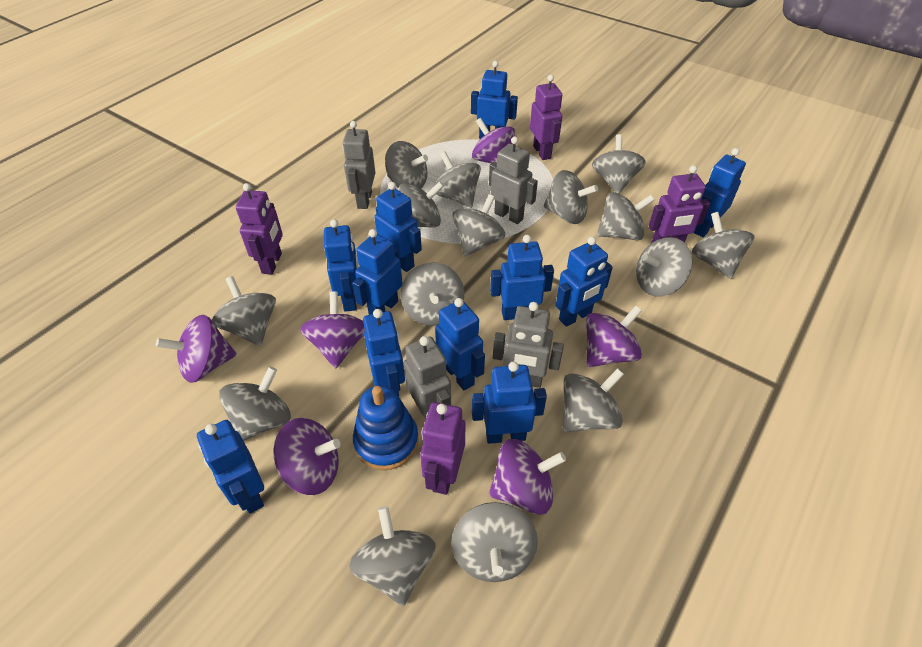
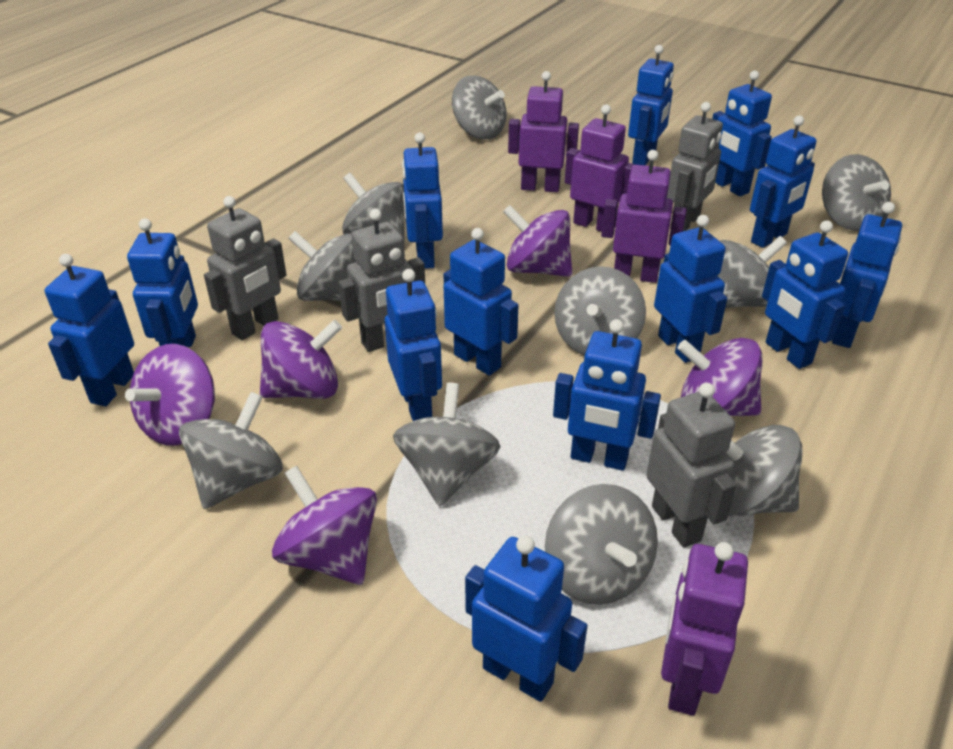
blue robot: [197,420,264,514] [324,219,359,312] [353,229,402,315] [363,309,405,396] [374,182,422,272] [435,298,485,391] [471,61,518,139] [472,361,547,444] [490,235,554,320] [555,237,613,327] [694,148,746,237] = 11 -> [45,254,134,406] [127,218,198,347] [385,269,442,421] [402,133,443,269] [443,228,519,376] [465,536,588,702] [553,319,661,471] [628,45,674,166] [654,215,727,363] [712,70,772,196] [750,116,817,248] [762,220,848,369] [832,202,902,348] = 13
blue stacking toy: [353,385,419,470] = 1 -> none = 0
grey spinning top: [212,276,276,346] [219,366,291,441] [349,506,436,606] [385,141,428,189] [398,181,444,227] [401,263,464,326] [434,151,481,208] [451,502,538,582] [452,194,505,256] [544,170,598,224] [563,368,624,432] [592,134,646,194] [597,192,655,240] [636,237,693,297] [692,212,755,279] = 15 -> [179,392,283,509] [288,231,356,301] [342,173,405,244] [393,383,501,506] [452,75,507,139] [545,484,658,605] [554,266,646,355] [717,236,787,308] [726,425,802,517] [822,154,891,231] = 10
purple spinning top: [156,315,237,383] [273,418,341,495] [300,292,365,368] [472,118,515,164] [489,439,566,515] [586,306,642,367] = 6 -> [125,344,215,446] [260,320,342,399] [272,466,377,585] [503,205,572,277] [677,338,762,416] = 5

